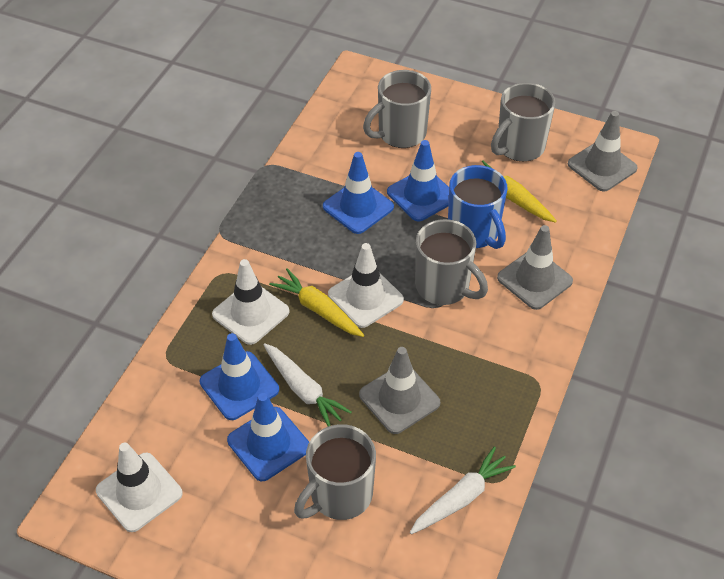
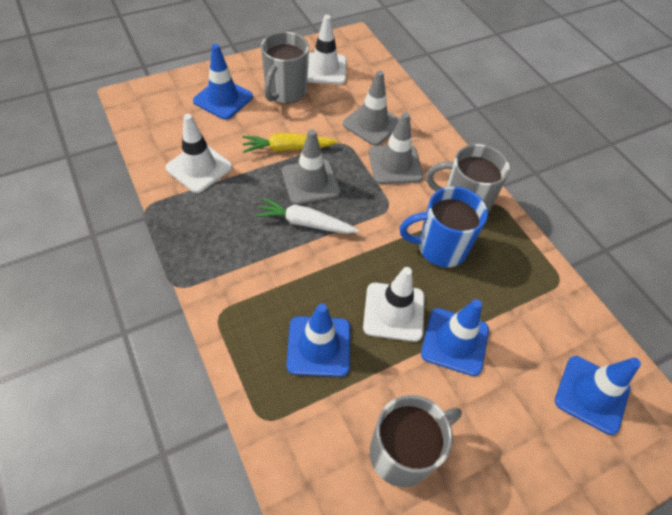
grey mug: [294,424,376,520] [363,70,431,148] [415,219,488,305] [491,83,555,162] = 4 -> [261,32,309,104] [370,395,462,487] [426,144,510,213] = 3
white carrot: [264,343,352,427] [410,446,516,534] = 2 -> [255,197,359,234] = 1
yellow carrot: [269,268,364,337] [482,160,557,223] = 2 -> [242,133,338,153] = 1

